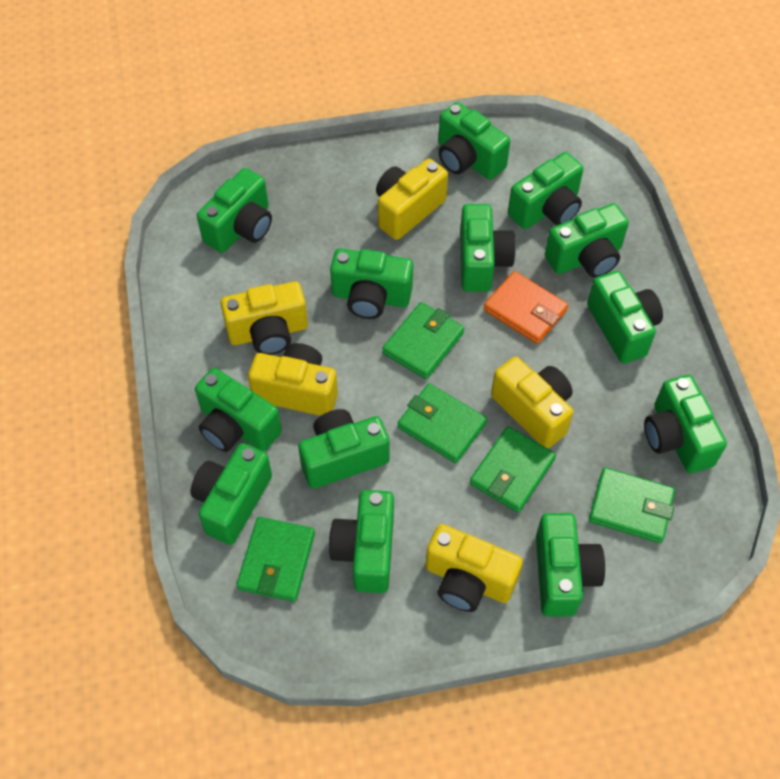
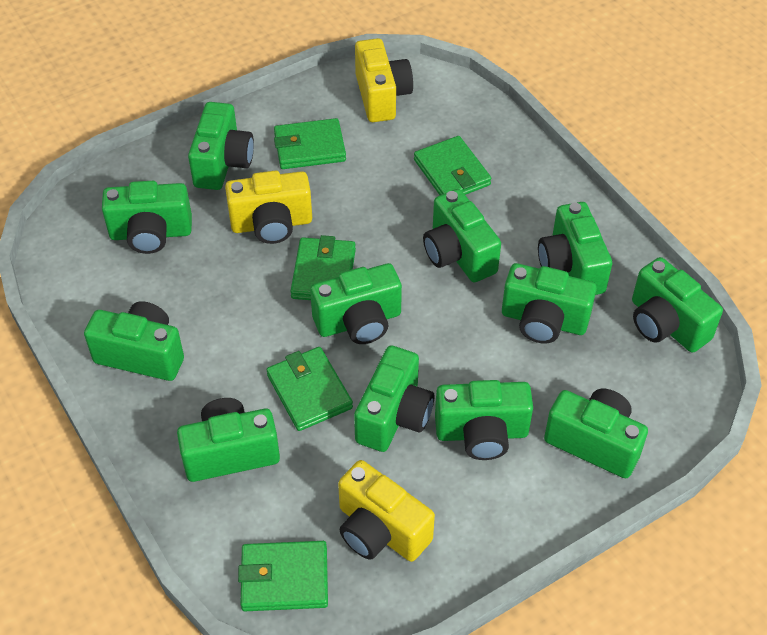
green camera: [190,443,272,545] [195,368,282,452] [197,168,272,253] [298,409,390,489] [329,490,394,593] [330,248,413,319] [438,102,510,180] [460,204,516,292] [508,152,583,229] [536,513,605,617] [545,203,629,278] [587,271,663,364] [644,375,727,473] = 13 -> [84,301,184,381] [102,181,192,254] [177,398,280,482] [188,102,254,190] [310,263,402,344] [354,345,434,452] [423,189,501,282] [435,380,533,460] [502,263,597,343] [538,202,612,295] [544,389,648,478] [632,257,723,353] = 12
orange wallet: [483,271,568,344] = 1 -> none = 0
yellow camera: [220,281,308,355] [248,343,338,416] [376,159,448,240] [425,524,523,612] [491,357,573,448] = 5 -> [225,170,312,244] [338,460,435,562] [355,38,413,122] = 3

